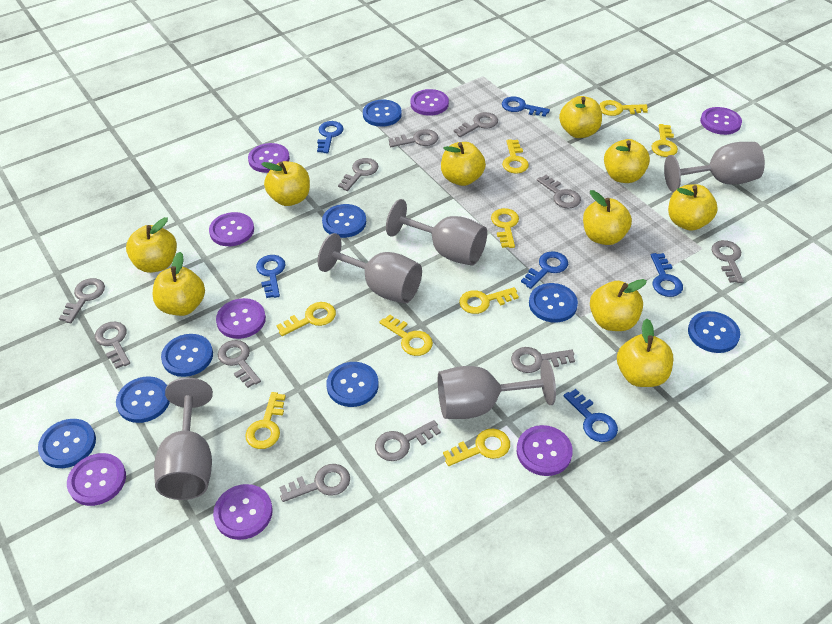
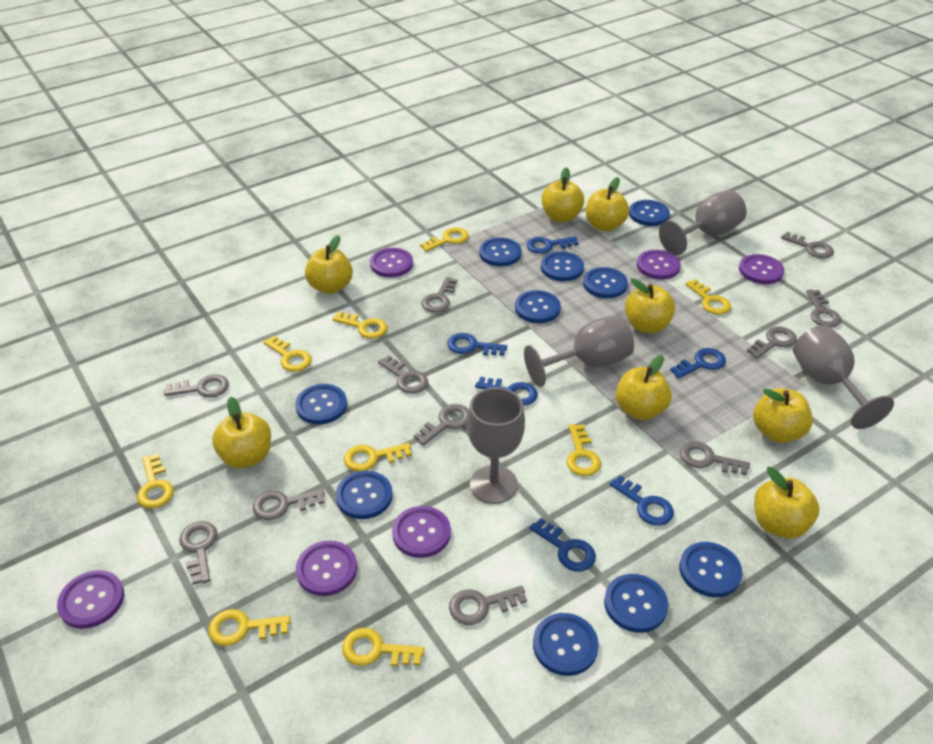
blue button: [38,419,96,468] [116,376,170,423] [161,334,213,377] [322,204,366,238] [326,362,379,407] [363,100,402,127] [529,283,578,323] [688,311,740,353] = 8 -> [295,384,347,424] [336,471,393,519] [479,237,522,266] [515,290,561,323] [533,613,599,676] [541,251,584,281] [583,267,628,298] [604,574,668,633] [629,200,670,226] [679,542,742,597] = 10
grey goblet: [154,378,213,500] [318,233,422,304] [386,199,487,266] [438,359,556,419] [664,142,765,192] = 5 -> [467,387,525,504] [524,315,634,387] [659,190,746,255] [793,325,894,429] = 4
purple button: [67,453,126,506] [209,212,254,246] [213,484,273,540] [216,298,266,339] [248,143,290,173] [410,89,449,116] [517,425,573,476] [700,107,742,135] = 8 -> [57,570,124,629] [296,541,357,596] [370,248,413,277] [392,506,451,558] [637,250,681,280] [739,254,784,284] = 6
yellow apple: [126,217,177,273] [153,252,205,316] [261,161,310,206] [441,142,486,186] [559,96,602,138] [583,190,632,245] [590,279,647,331] [604,139,650,183] [617,319,673,387] [668,184,718,231] = 10 -> [212,397,271,468] [305,235,353,294] [542,167,584,222] [586,177,629,232] [616,355,672,420] [625,278,675,333] [753,388,813,443] [754,467,819,539] = 8

